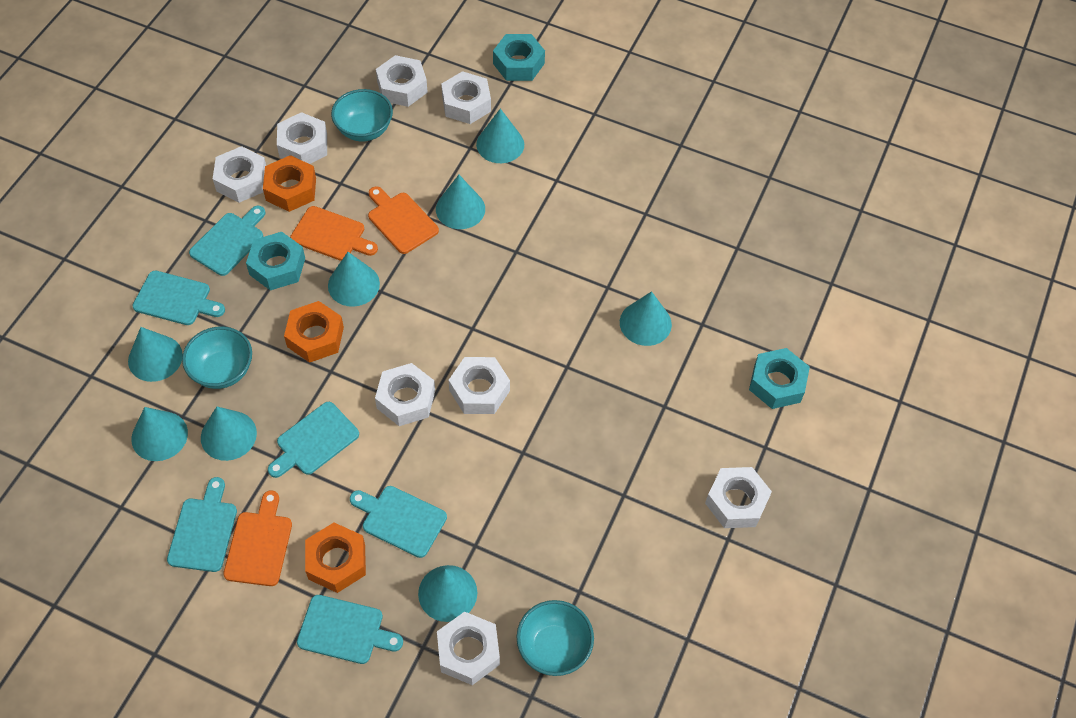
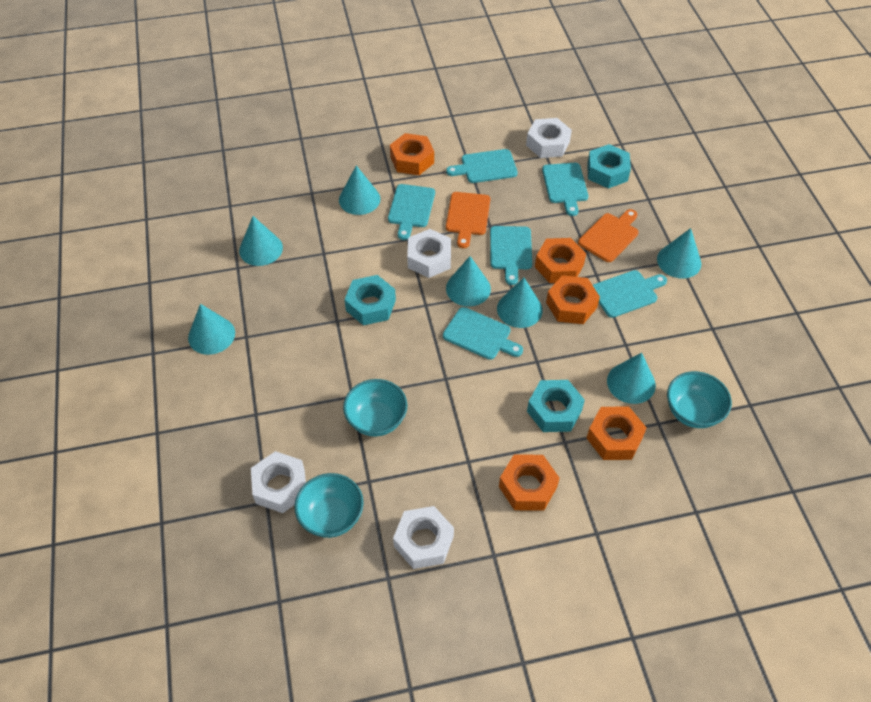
orange cutting board: [223,490,292,586] [290,206,378,261] [368,186,439,254] = 3 -> [446,192,490,248] [578,209,639,262] = 2
orange nut: [263,155,316,212] [284,301,344,363] [305,523,366,593] = 3 -> [390,133,434,175] [499,454,560,511] [535,238,586,283] [546,275,600,324] [587,407,647,460] = 5
turquoise cone: [128,327,183,382] [131,407,188,461] [201,407,257,461] [328,252,380,307] [418,565,477,622] [436,175,485,229] [476,108,524,163] [620,291,672,346] = 8 -> [188,304,235,355] [239,216,283,266] [339,165,381,215] [446,256,491,307] [497,277,543,328] [607,353,656,404] [657,228,701,278] = 7
white nut: [213,146,266,203] [277,112,327,164] [375,363,435,426] [376,55,428,107] [437,612,500,685] [441,71,491,124] [449,357,510,414] [705,467,772,528] = 8 -> [251,451,306,513] [393,506,454,569] [407,229,451,278] [526,118,572,158] = 4

